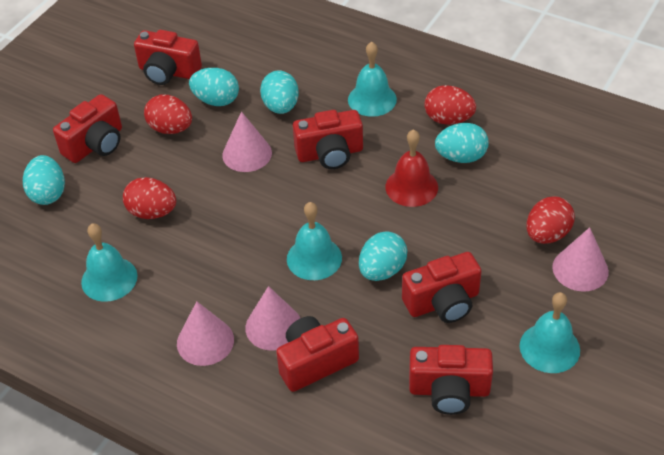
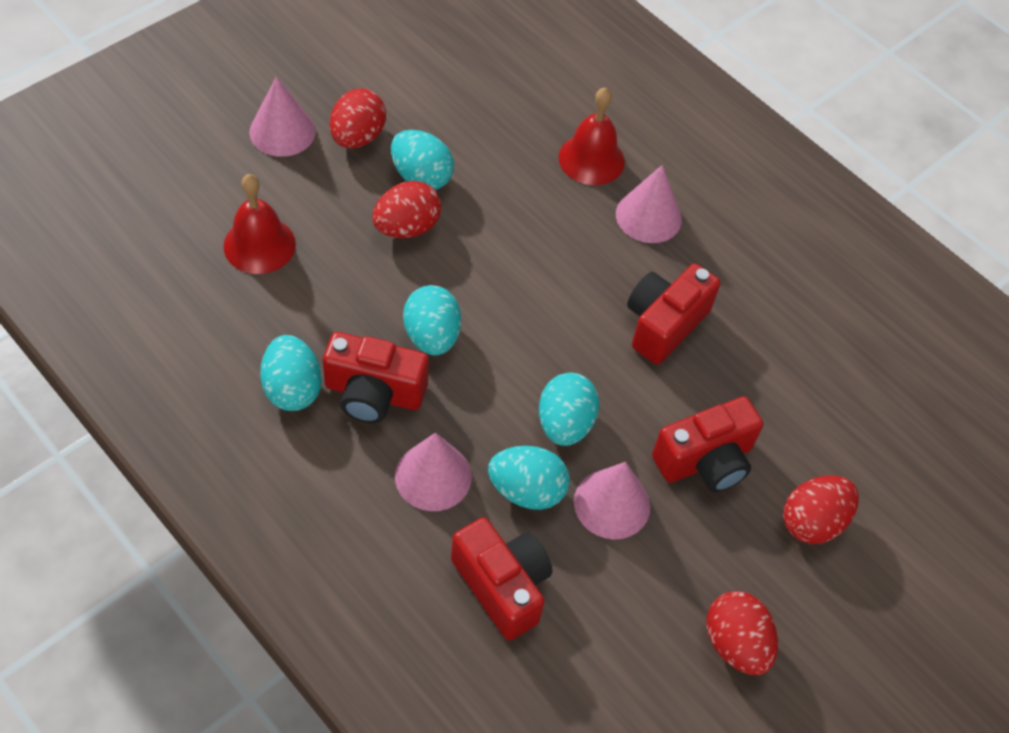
red bell: [386,129,438,207] = 1 -> [223,174,296,274] [559,87,625,185] = 2
red camera: [53,94,122,163] [134,30,202,85] [276,316,359,392] [293,110,363,169] [402,252,482,323] [409,345,493,415] = 6 -> [323,332,429,423] [451,517,552,641] [627,263,720,365] [652,396,763,492] = 4
turquoise bell: [81,223,138,302] [287,202,342,280] [348,42,397,117] [520,292,580,373] = 4 -> none = 0

